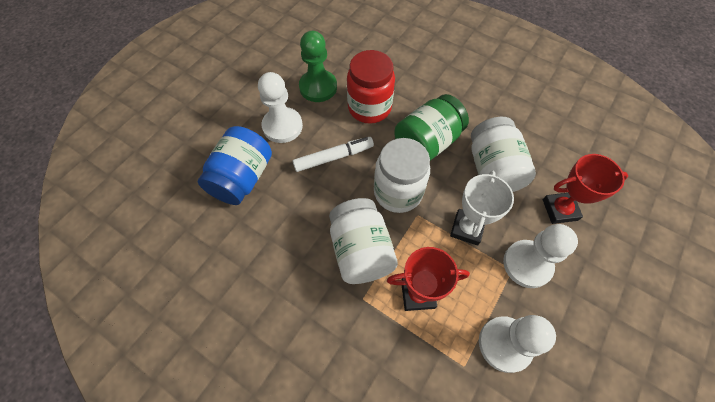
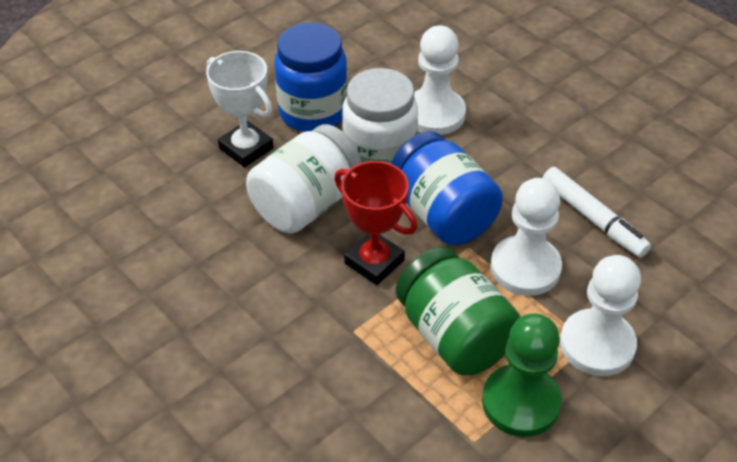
blue jar: [198,126,272,205] = 1 -> [274,23,348,132] [391,131,503,245] = 2
red jar: [347,50,395,124] = 1 -> none = 0
red trophy: [387,247,470,311] [543,154,628,224] = 2 -> [334,161,418,285] = 1
white jar: [329,198,398,284] [374,138,430,213] [471,117,536,192] = 3 -> [246,124,362,233] [342,68,418,164] = 2

